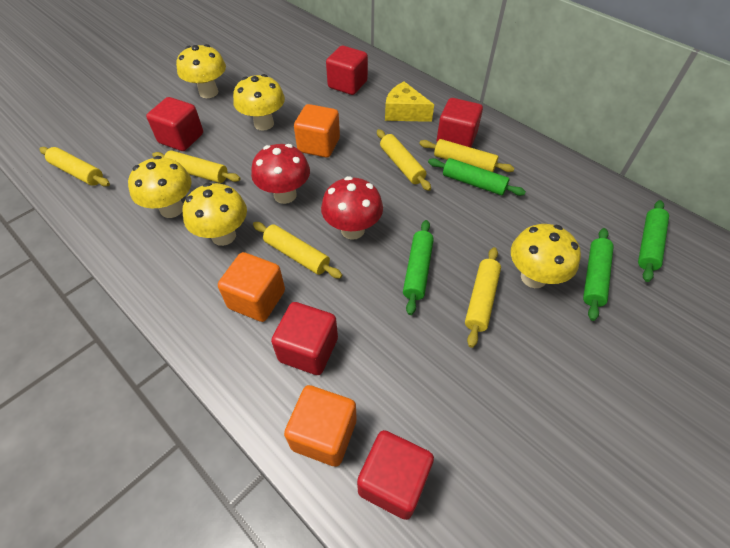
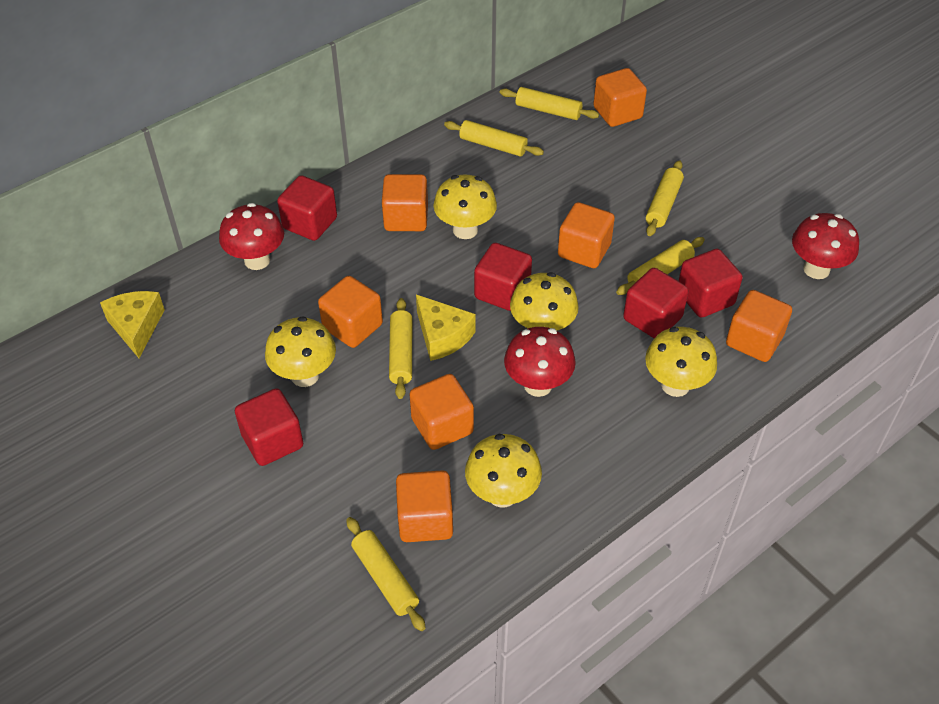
green rolling pin: [403,220,434,315] [428,158,526,196] [583,228,614,321] [638,200,669,282] = 4 -> none = 0
orange cube: [218,252,285,322] [284,385,357,466] [294,104,340,158] = 3 -> [318,276,383,348] [382,174,428,231] [396,470,453,542] [409,374,474,450] [558,202,615,268] [593,68,647,127] [726,290,792,362] = 7
red mushroom: [251,144,310,204] [321,176,383,240] = 2 -> [219,203,284,270] [504,327,576,397] [792,213,859,279] = 3
yellow cheese: [385,82,434,122] = 1 -> [100,291,165,358] [416,295,476,361] = 2

